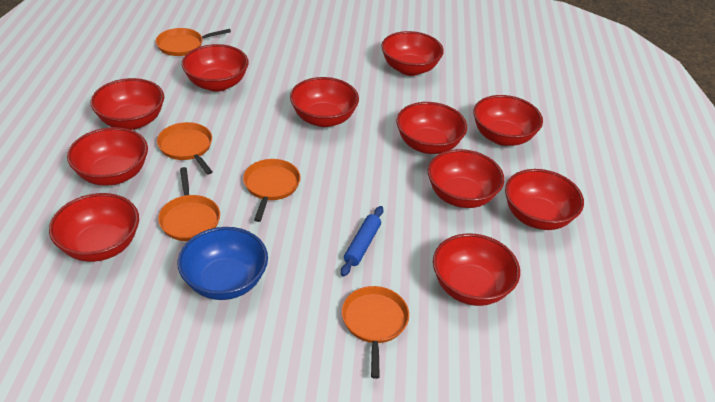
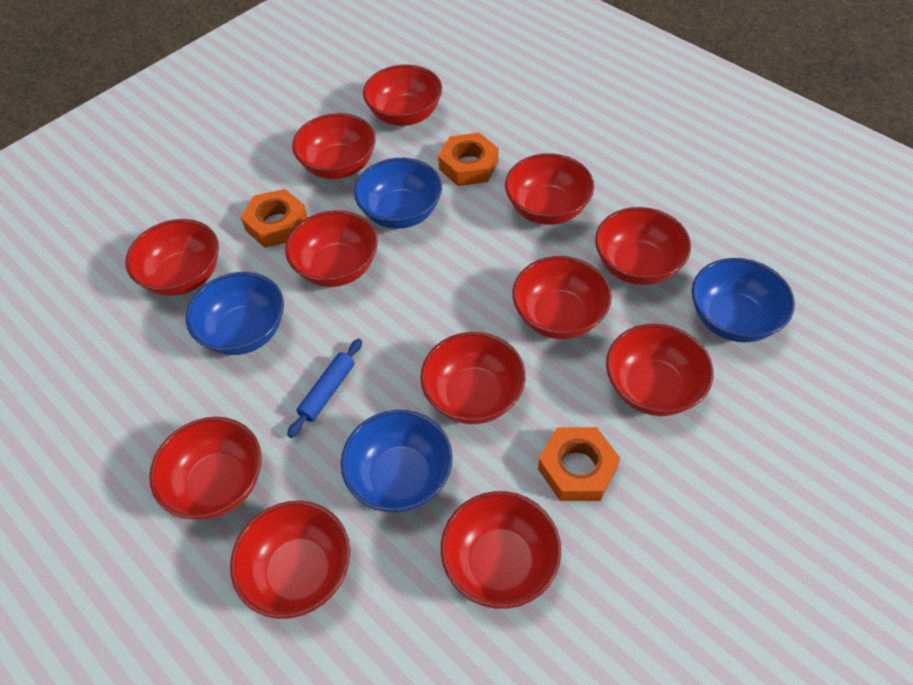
blue bowl: [178,227,268,300] = 1 -> [186,272,284,355] [341,410,453,513] [354,158,442,229] [692,258,795,342] = 4
orange nut: none = 0 -> [241,189,308,248] [438,133,499,186] [538,427,620,501] = 3
orange pan: [156,28,231,56] [157,122,213,174] [158,167,220,241] [243,159,301,222] [342,286,409,379] = 5 -> none = 0
red bowl: [49,193,139,262] [67,127,148,186] [91,78,164,130] [182,44,249,92] [290,77,359,127] [381,31,444,76] [396,102,467,154] [428,149,504,208] [433,233,520,306] [474,95,543,146] [505,169,584,230] = 11 -> [125,219,219,296] [149,417,262,520] [230,501,350,619] [285,210,378,287] [292,113,376,179] [363,65,442,126] [420,332,526,424] [441,491,561,609] [505,153,594,225] [512,256,612,339] [595,207,691,285] [606,324,714,416] = 12

